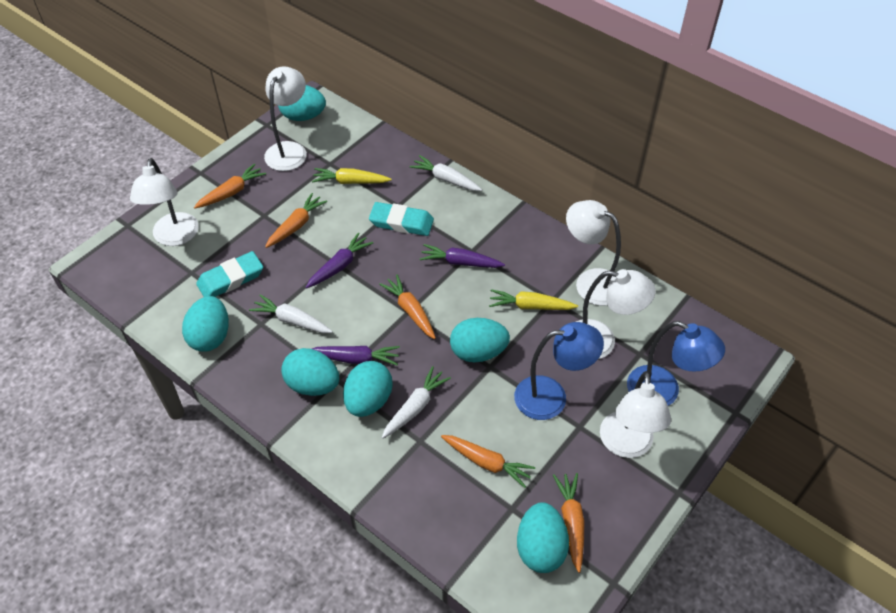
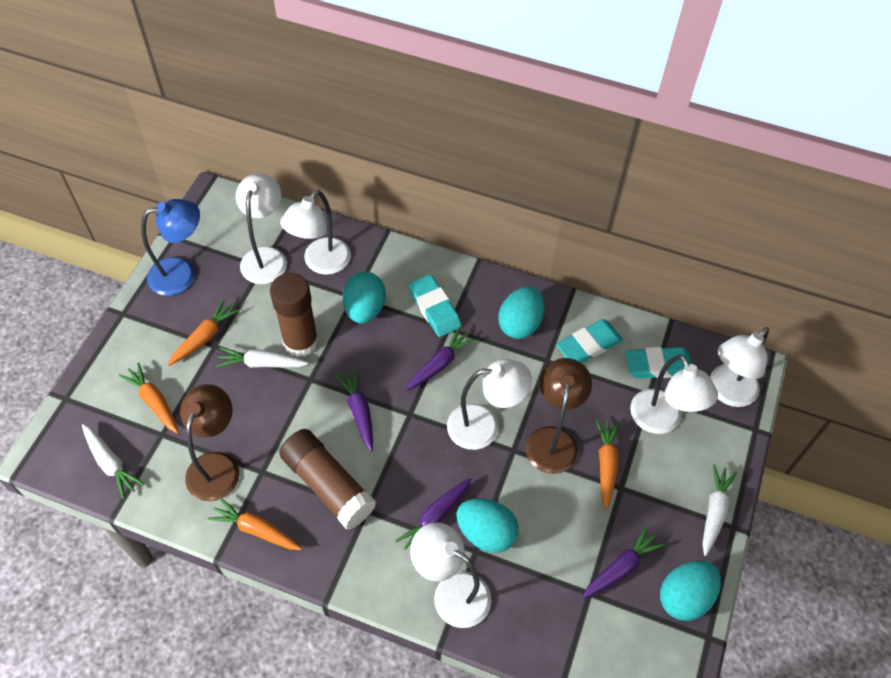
blue lamp: [514,322,604,420] [627,321,725,406] = 2 -> [141,199,200,296] = 1
brown glue stick: none = 0 -> [270,273,318,357] [279,429,376,529] = 2
brown lamp: none = 0 -> [180,384,239,501] [526,358,592,474] = 2
orange carrot: [194,163,266,209] [265,193,327,248] [379,274,436,339] [441,435,535,488] [553,473,584,573] = 5 -> [119,362,179,434] [168,299,240,366] [207,498,302,550] [596,420,619,510] = 4
purple carrot: [306,233,373,288] [312,346,400,366] [420,244,505,268] = 3 -> [335,368,373,452] [395,478,471,549] [405,327,476,391] [582,526,665,599] = 4
turquoise egg: [182,296,229,352] [278,85,326,121] [281,348,339,396] [343,361,393,417] [450,318,510,362] [517,502,569,573] = 6 -> [343,272,386,323] [456,498,519,553] [498,286,544,339] [660,561,721,621] = 4
turquoise eraser: [196,251,263,297] [369,202,434,236] = 2 -> [408,274,461,337] [556,319,623,363] [625,347,692,379] = 3
white lamp: [130,158,199,246] [264,66,307,171] [566,200,621,306] [576,269,656,359] [600,371,671,458] = 5 -> [236,173,287,284] [280,190,351,275] [410,522,491,628] [447,359,532,450] [630,355,718,434] [710,327,769,407] = 6
yellow carrot: [312,168,392,184] [489,289,578,310] = 2 -> none = 0

